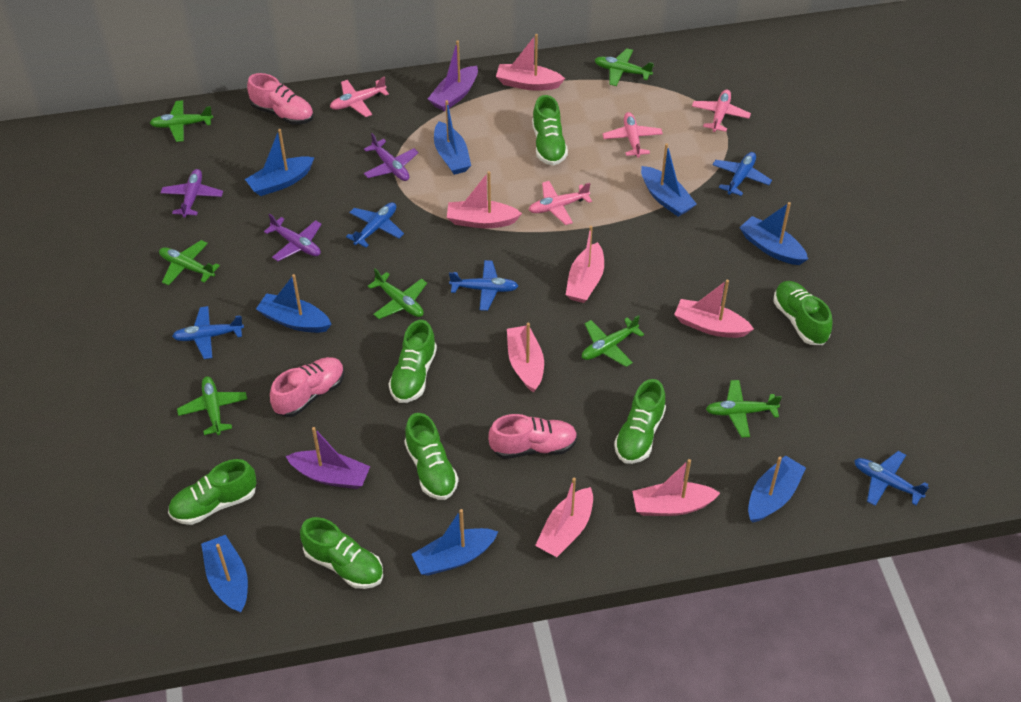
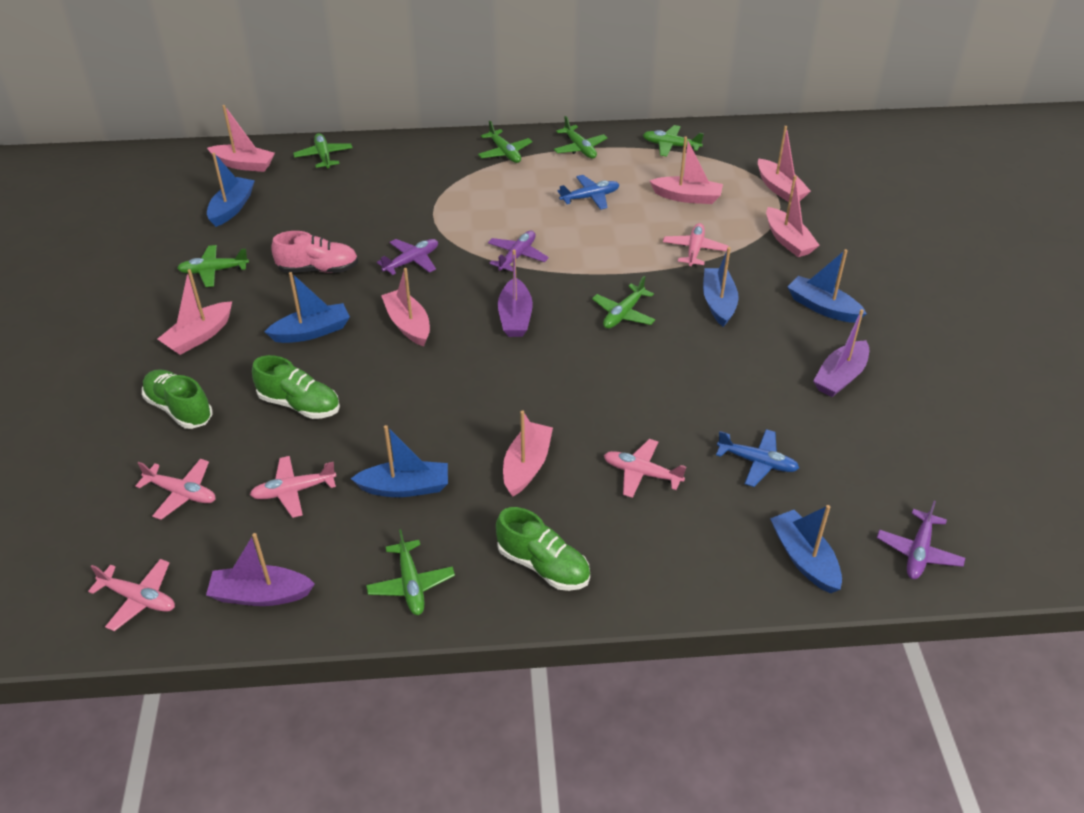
blue boat: [201,535,248,613] [245,129,315,196] [256,274,332,333] [412,509,498,576] [434,100,471,175] [641,143,697,217] [739,202,808,265] [748,455,806,523] = 8 -> [207,153,255,227] [265,272,350,343] [351,425,448,497] [703,247,738,327] [770,505,842,593] [788,249,867,323] = 6
blue plane: [172,306,244,359] [346,202,404,248] [449,260,518,311] [712,152,772,196] [854,451,929,506] = 5 -> [557,175,619,210] [716,429,799,487] = 2
green shoe: [168,459,256,525] [300,517,383,589] [388,320,437,403] [404,413,459,500] [532,95,568,165] [614,379,666,464] [773,281,832,345] = 7 -> [142,369,212,429] [252,355,340,419] [496,507,590,591] = 3
pink plane: [330,76,389,117] [529,181,592,225] [603,112,663,158] [692,89,751,132] = 4 -> [88,559,175,631] [135,459,215,520] [250,456,336,518] [604,439,686,498] [663,223,728,266] = 5
pink shoe: [247,73,314,125] [270,357,344,417] [488,414,578,459] = 3 -> [271,231,358,273] = 1
purple boat: [286,427,370,489] [428,41,478,112] = 2 -> [206,533,315,606] [498,249,533,337] [813,309,869,397] = 3

